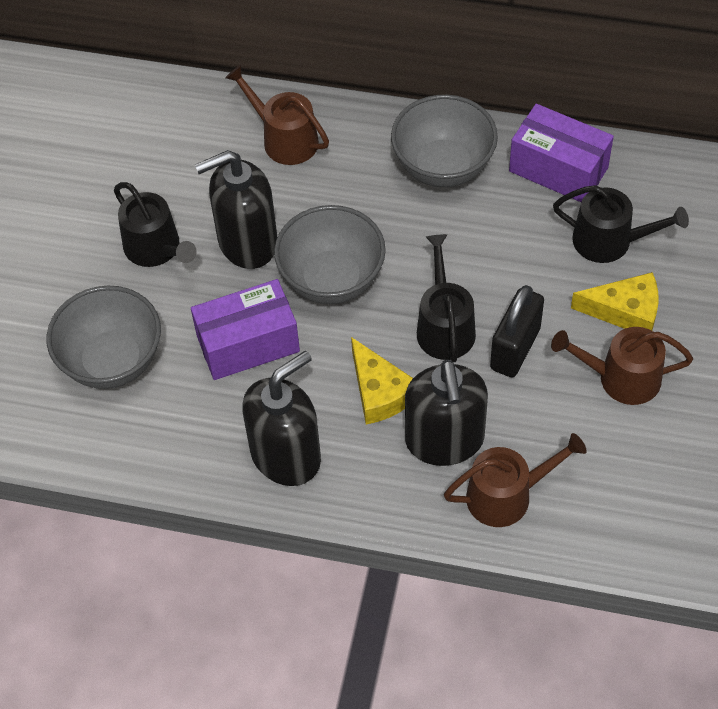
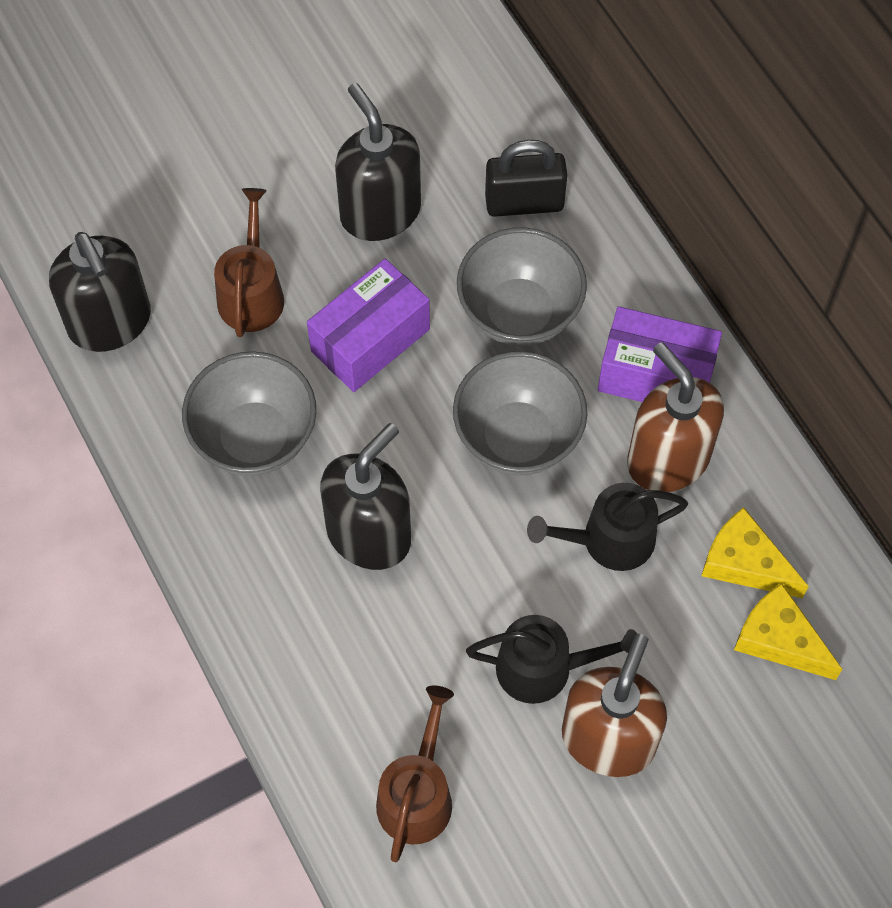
black watering can: [114,182,197,267] [417,234,476,363] [553,185,689,263] = 3 -> [466,615,637,704] [527,483,688,571] = 2
brown soap dispenser: none = 0 -> [562,634,667,777] [627,342,724,492] = 2
brown watering can: [225,65,329,165] [444,433,587,527] [551,327,693,405] = 3 -> [214,188,284,337] [376,685,454,862] = 2

